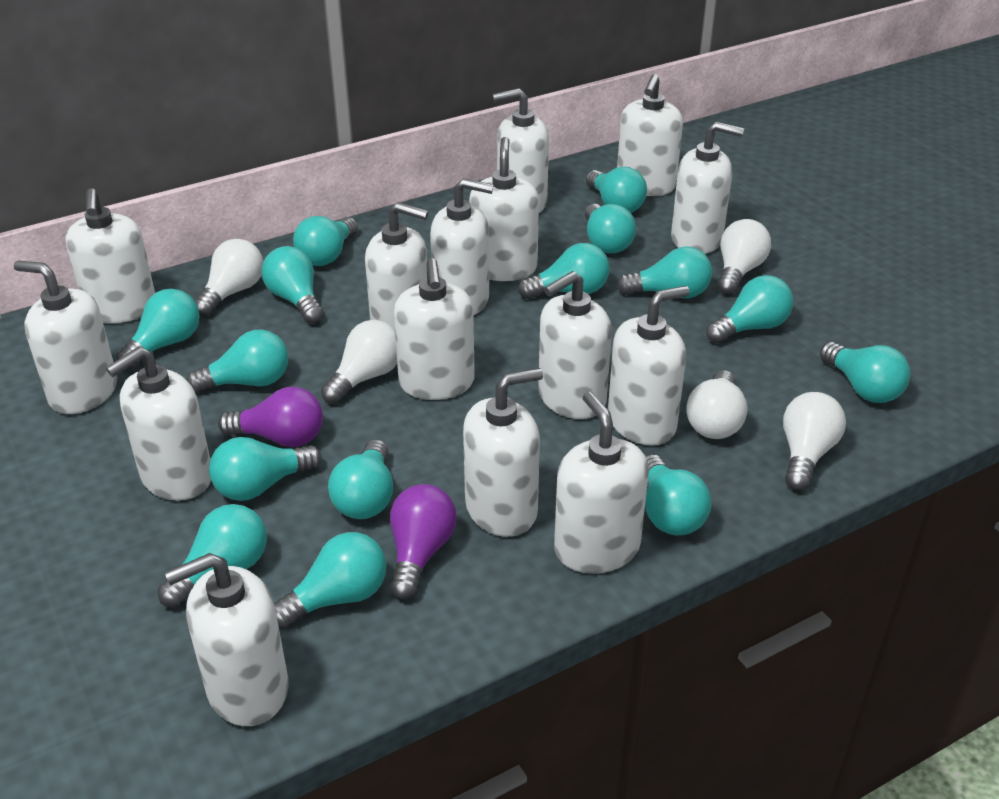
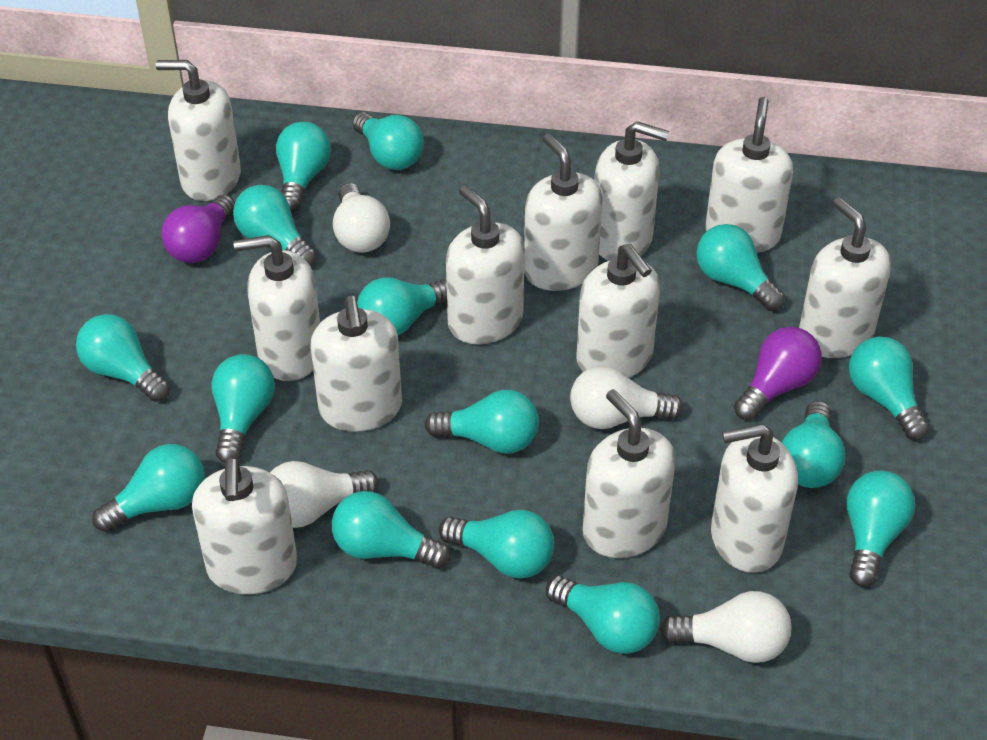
white light bulb: [194,239,263,316] [321,320,397,404] [686,370,748,439] [717,219,771,295] [783,392,846,490] = 5 -> [270,461,379,528] [333,183,390,253] [570,366,683,429] [660,591,792,663] = 4
white soap dispenser: [14,260,117,414] [65,188,155,323] [106,347,211,501] [165,553,288,726] [365,202,428,329] [394,258,475,400] [430,178,494,315] [463,368,543,537] [469,137,539,281] [493,88,549,213] [538,271,612,419] [554,392,649,574] [608,286,690,445] [617,74,683,196] [671,122,744,254] = 15 -> [156,60,241,201] [192,457,298,594] [233,235,320,381] [311,296,402,432] [446,185,525,344] [524,134,603,291] [576,244,660,378] [583,389,676,558] [594,121,669,261] [705,97,793,253] [711,424,798,573] [799,198,891,358] = 12

